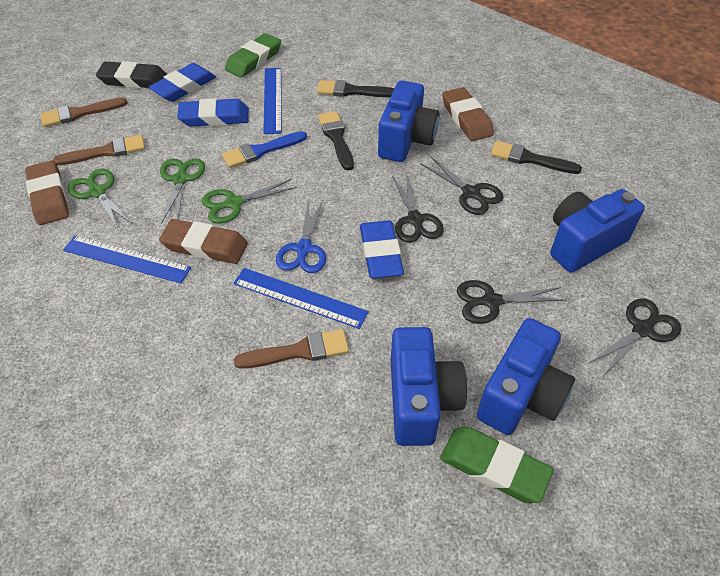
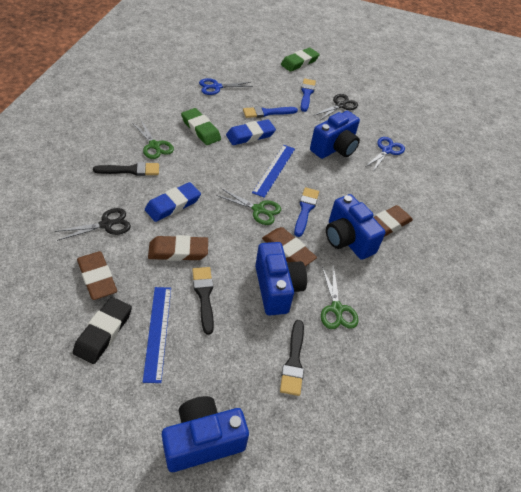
black scissors: [392,173,444,243] [420,156,504,215] [457,280,566,324] [588,298,681,375] = 4 -> [55,208,131,241] [313,94,358,121] = 2
blue brush: [222,131,307,168] = 1 -> [243,106,298,118] [294,187,319,237] [301,78,316,112] = 3
blue eraser: [149,63,216,102] [177,98,249,127] [360,220,404,278] = 3 -> [145,182,201,222] [226,119,276,145] = 2
blue ruler: [63,235,191,284] [233,268,369,329] [263,68,282,134] = 3 -> [143,287,171,383] [252,145,295,198] = 2
blue scissors: [276,200,326,273] = 1 -> [199,78,253,95] [365,137,405,171] = 2
brown brush: [40,97,128,127] [53,135,145,165] [234,329,349,369] = 3 -> none = 0
brown eraser: [25,160,69,225] [159,219,248,264] [442,87,494,141] = 3 -> [77,251,117,300] [148,235,208,261] [262,227,317,266] [373,205,413,237] = 4

